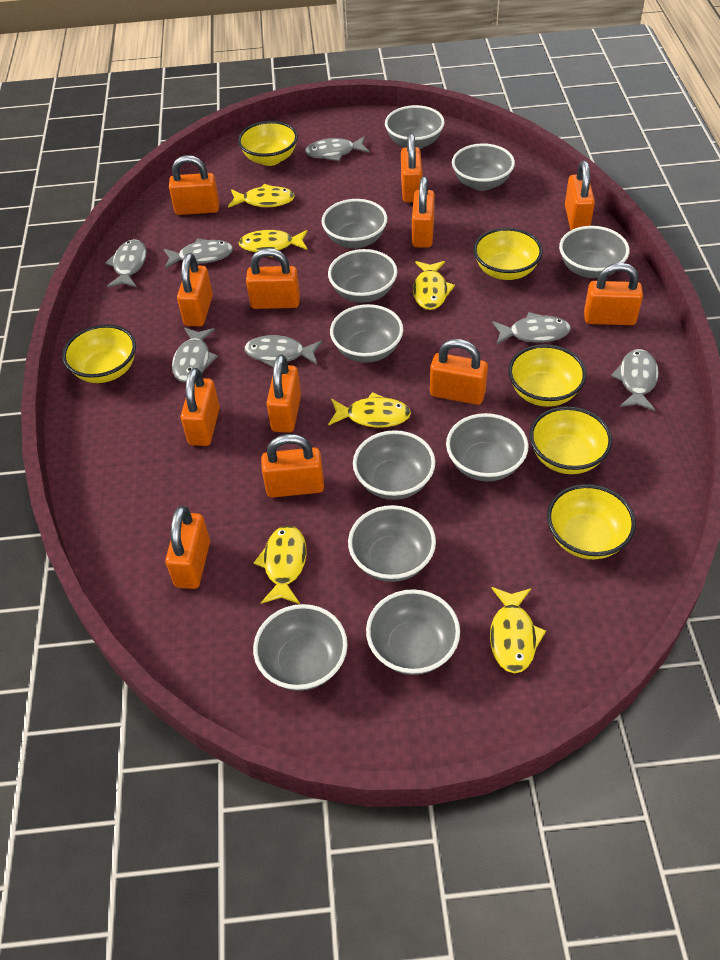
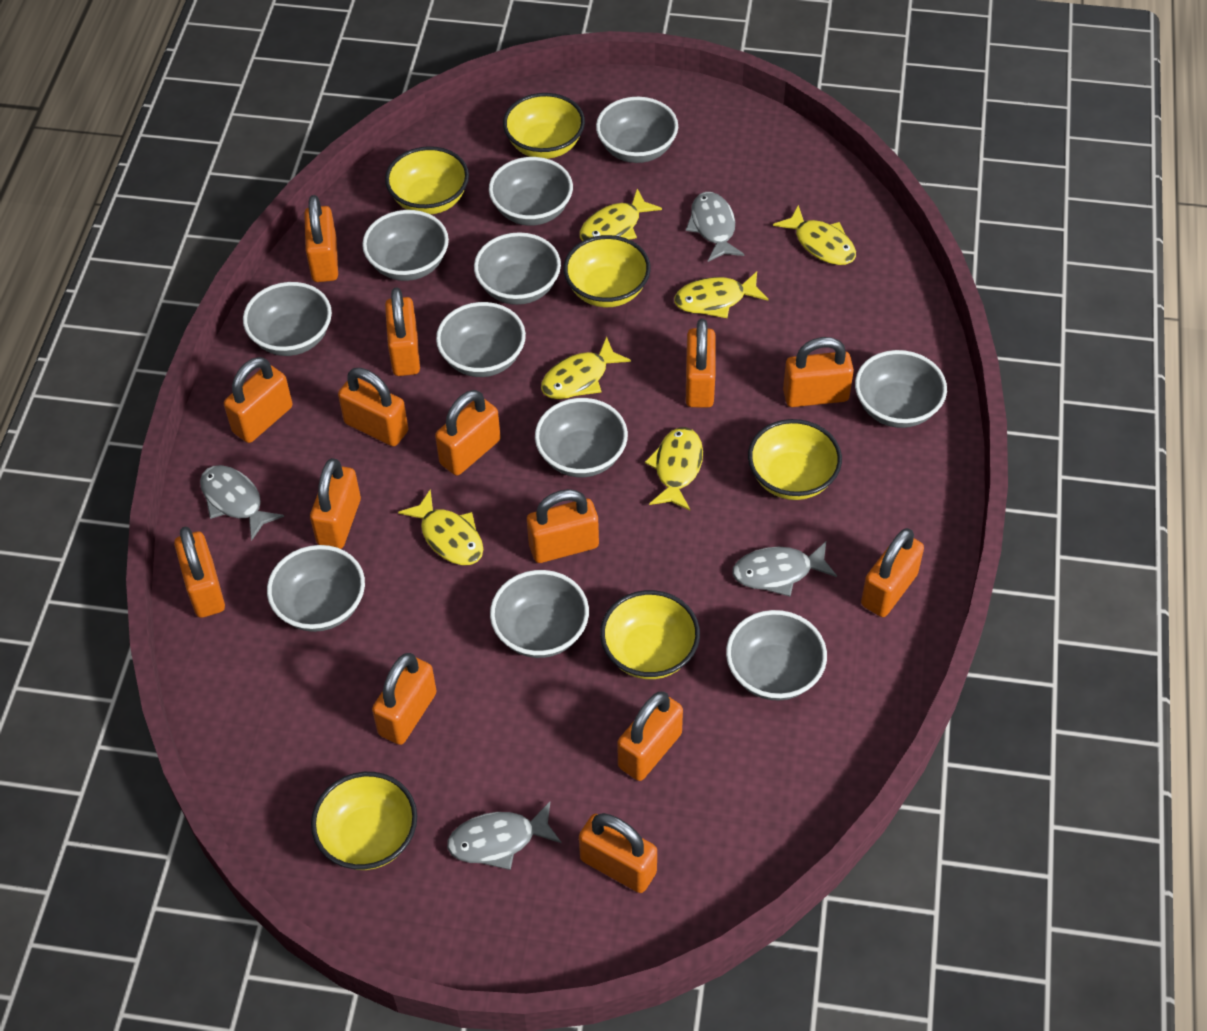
grey fish: [105,239,147,287] [164,238,233,269] [172,328,218,382] [244,335,322,368] [305,136,369,161] [492,312,571,344] [611,349,659,411] = 7 -> [200,465,284,541] [447,802,562,870] [686,192,745,262] [732,542,837,597] = 4
orange padlock: [165,506,210,589] [169,155,219,215] [177,253,213,327] [181,368,220,446] [246,248,300,309] [261,434,324,498] [267,354,301,433] [401,133,422,203] [412,176,435,248] [430,339,488,405] [565,161,595,230] [584,263,643,325] = 12 -> [174,526,225,618] [224,357,293,443] [304,195,338,282] [310,458,361,549] [338,368,409,446] [372,653,437,745] [385,287,420,376] [435,390,501,475] [527,489,599,563] [579,813,657,893] [617,692,683,781] [686,319,716,408] [783,337,854,407] [861,528,924,617] = 14

